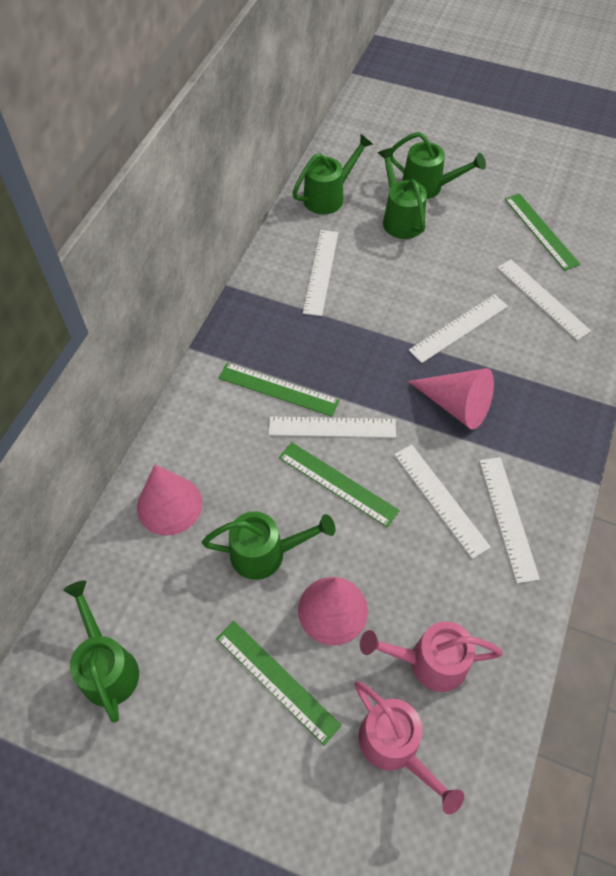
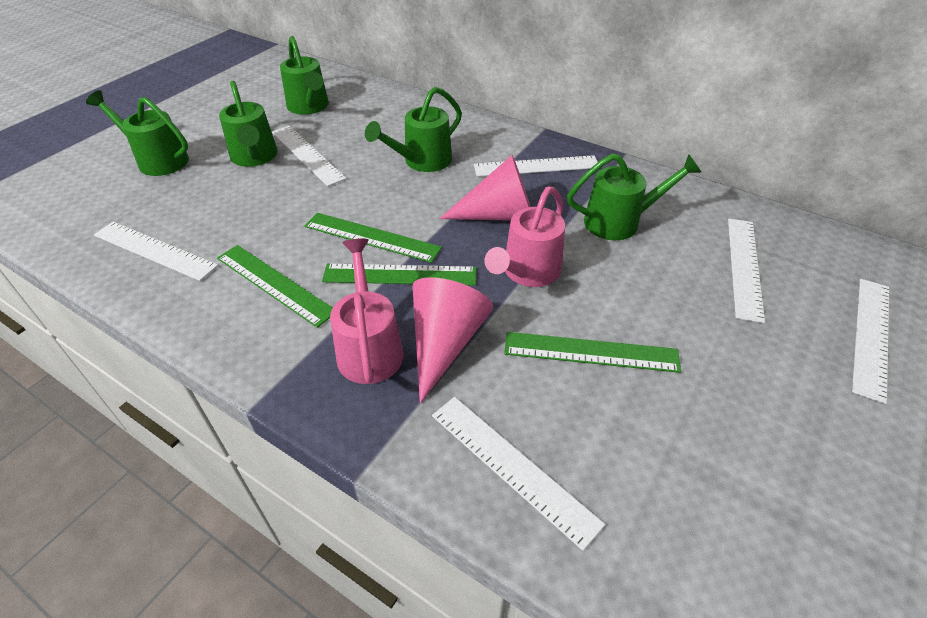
pink cone: [137,465,202,536] [298,577,368,645] [408,368,494,429] = 3 -> [412,277,493,403] [439,155,531,221] = 2

